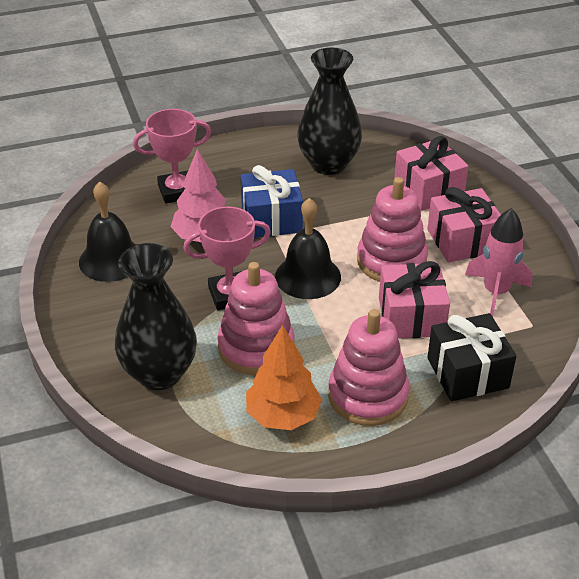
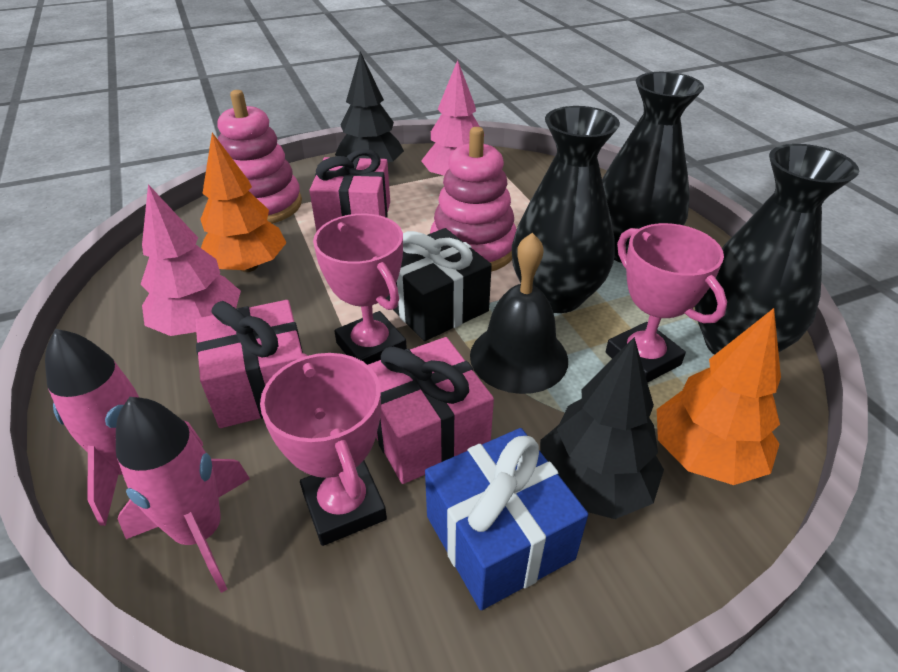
black bell: [79,182,136,282] [275,198,341,299] = 2 -> [470,233,568,394] = 1
black tree: none = 0 -> [335,51,404,163] [540,337,664,519] = 2
black vase: [115,243,197,390] [297,48,362,175] = 2 -> [512,106,620,313] [602,72,704,263] [695,144,859,355] = 3
orange tree: [246,325,322,430] = 1 -> [200,133,286,272] [657,308,781,485] = 2
pink rocket: [465,208,533,317] = 1 -> [45,329,203,526] [116,397,250,593] = 2
pink stacking toy: [218,262,295,375] [328,309,410,426] [357,177,428,282] = 3 -> [218,90,302,224] [430,127,517,272] = 2
pink tree: [170,149,226,242] = 1 -> [141,184,241,336] [421,60,485,176] = 2
pink trophy: [133,109,211,203] [183,207,271,310] = 2 -> [260,353,387,546] [313,214,407,365] [606,223,727,383] = 3

